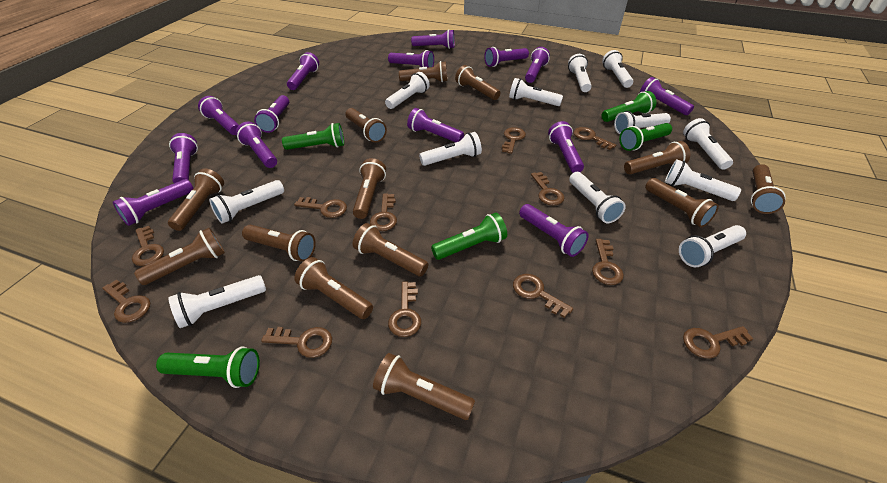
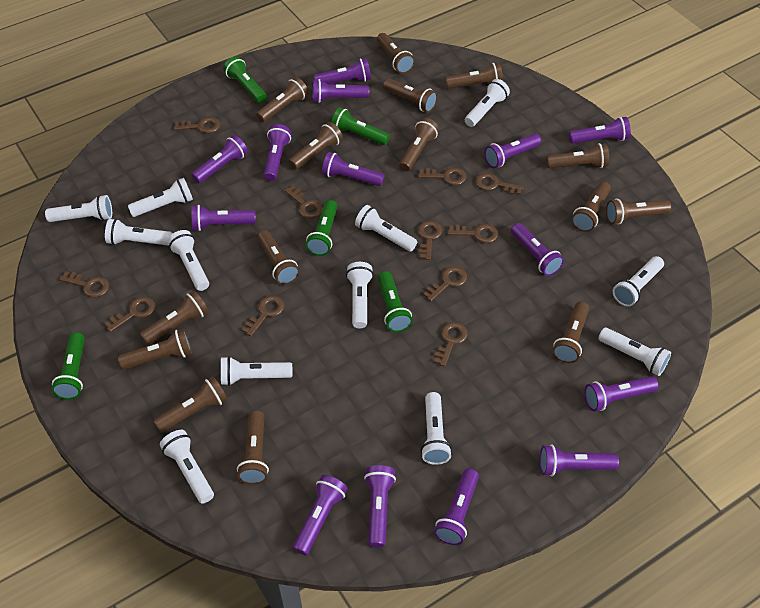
brown flashlight: [134,228,225,285] [168,168,224,231] [242,225,316,262] [294,257,373,319] [346,108,387,142] [353,158,386,219] [353,223,428,276] [373,353,475,420] [399,61,447,82] [455,65,500,100] [624,141,690,175] [645,178,719,228] [750,164,786,214] = 13 -> [118,329,192,369] [140,291,209,345] [154,376,228,433] [237,410,269,485] [256,77,308,122] [257,230,300,285] [289,122,343,170] [377,33,415,74] [383,78,438,113] [399,118,439,171] [445,63,503,89] [546,143,609,168] [553,301,589,363] [572,181,611,232] [606,199,671,225] = 15
brown key: [102,279,150,323] [132,226,164,266] [261,327,332,358] [294,197,347,218] [370,193,397,231] [388,281,421,337] [502,127,526,154] [513,274,573,318] [531,172,564,205] [574,127,616,150] [592,239,624,285] [683,326,753,358] = 12 -> [59,271,109,298] [104,297,155,332] [174,117,220,133] [242,296,284,336] [285,185,323,218] [418,168,466,185] [418,221,442,260] [423,266,467,301] [434,322,468,367] [448,224,498,243] [475,173,524,195] = 11

